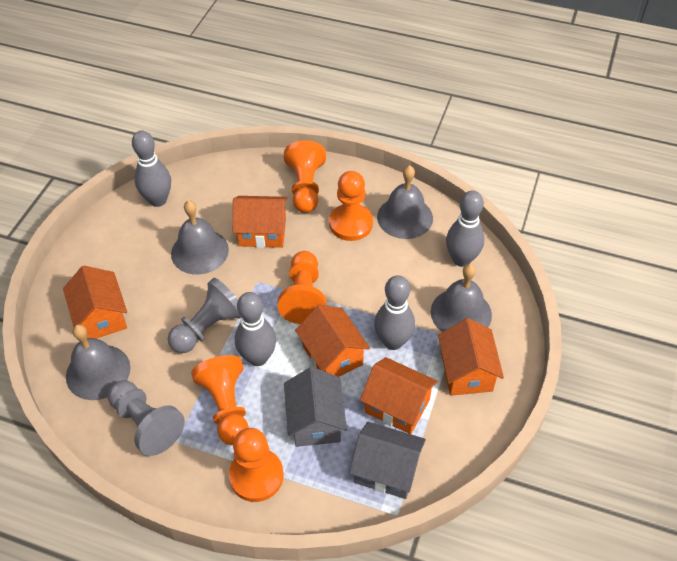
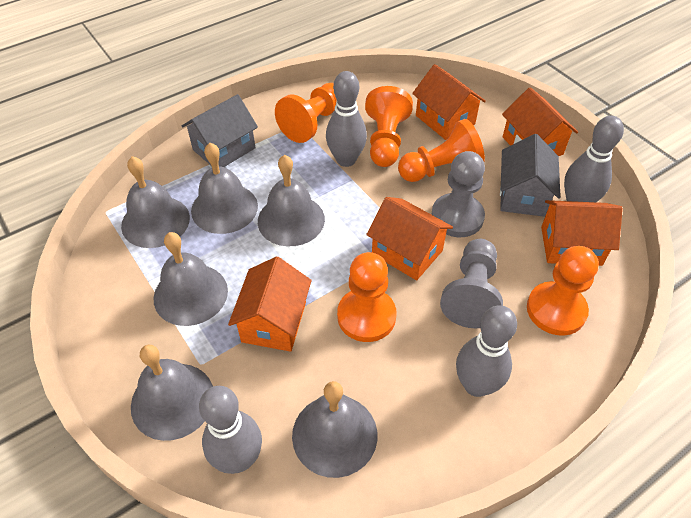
grey bell: [66,324,131,400] [171,200,229,275] [377,165,433,239] [431,264,492,332] = 4 -> [121,156,190,248] [131,345,213,441] [154,232,228,326] [191,143,258,234] [258,155,325,246] [292,381,377,478] = 6

